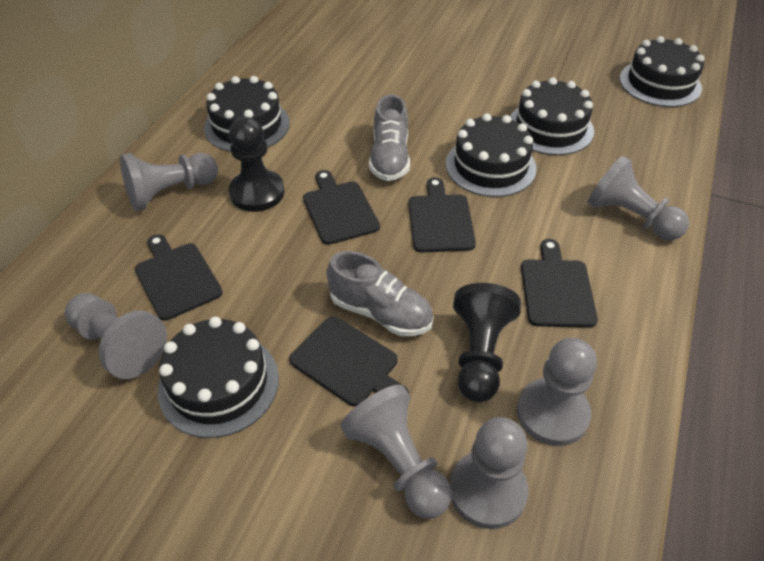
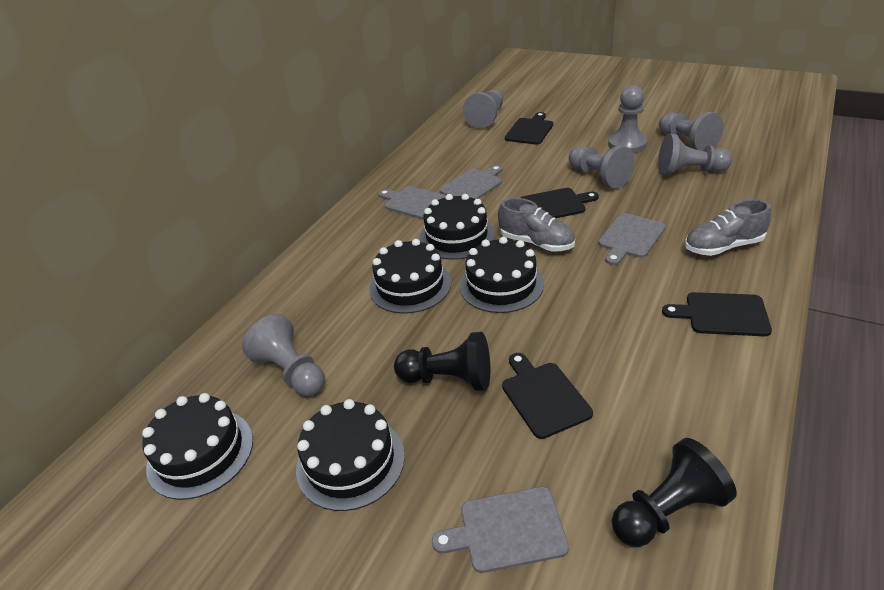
black cutting board: [135,234,223,321] [289,316,409,406] [303,170,380,245] [408,177,476,253] [521,239,598,328] = 5 -> [502,353,593,439] [505,112,553,145] [520,188,599,218] [662,292,772,336] = 4
grey cutting board: none = 0 -> [378,186,446,220] [432,487,569,573] [439,165,502,199] [598,213,666,265] = 4

